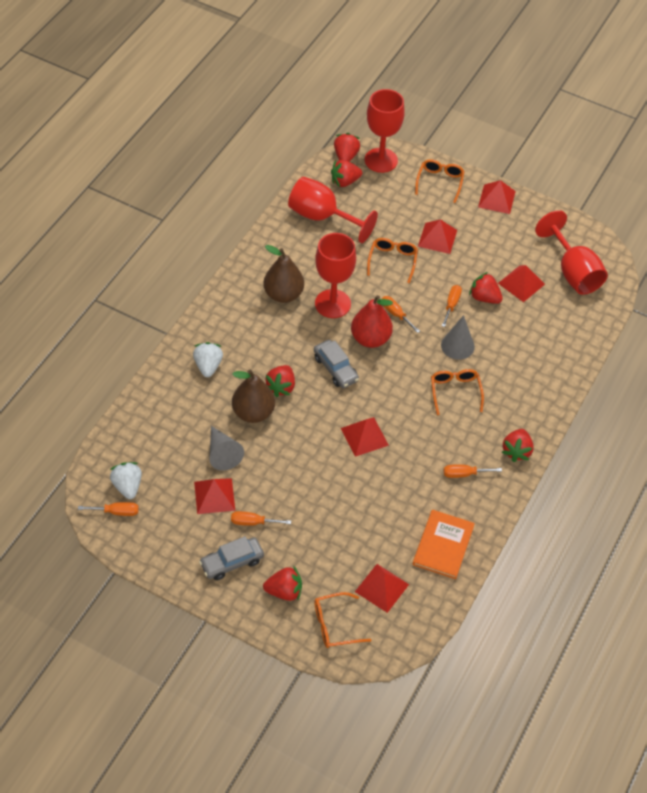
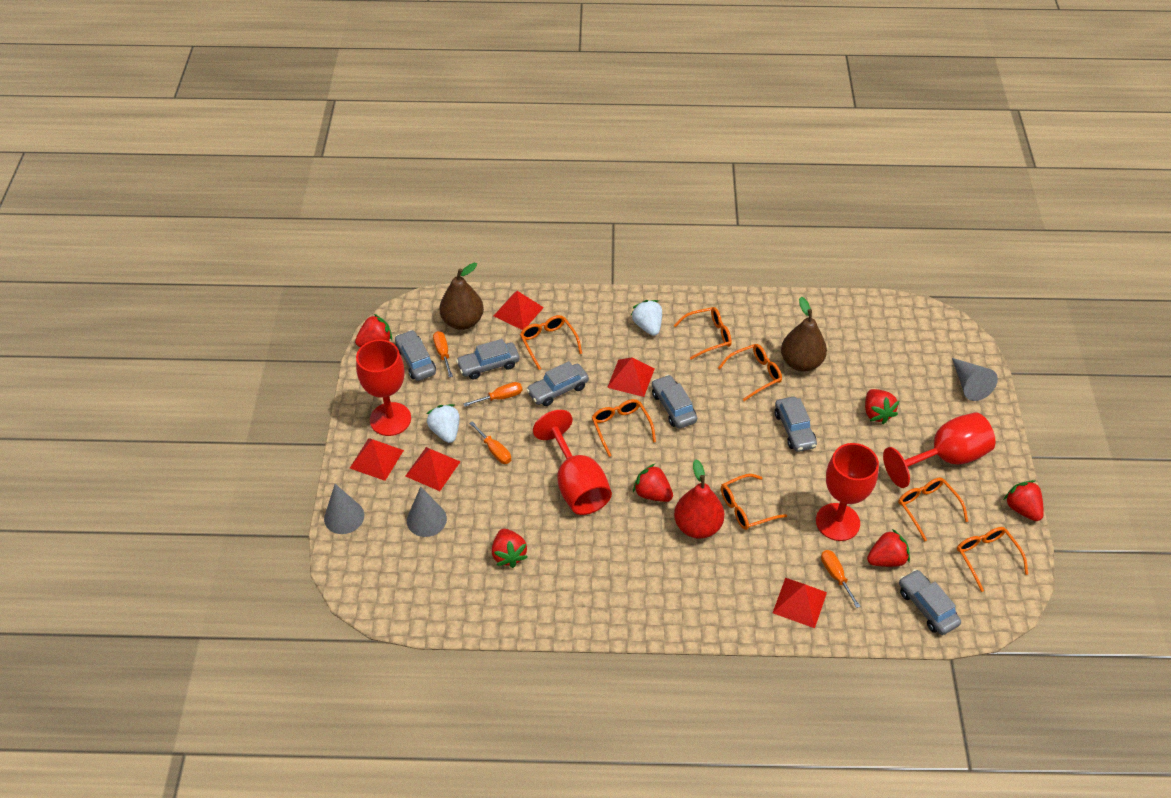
grey car: [199,536,264,580] [314,340,359,388] = 2 -> [395,330,436,381] [456,339,520,380] [526,361,589,406] [652,375,697,429] [775,397,817,452] [899,569,961,635] = 6
grey cone: [209,426,244,471] [441,315,475,360] = 2 -> [324,484,364,534] [407,486,447,537] [952,358,998,401] = 3
orange book: [413,510,475,579] = 1 -> none = 0
orange glasses: [314,592,371,648] [367,238,418,283] [415,159,465,203] [431,369,484,415] = 4 -> [520,315,582,370] [592,399,656,457] [673,307,732,360] [718,344,782,401] [721,474,787,530] [898,478,968,541] [957,527,1028,592] = 7
orange screwdriver: [78,502,139,516] [231,511,291,526] [382,296,420,333] [442,285,462,327] [444,464,502,478] = 5 -> [433,331,453,377] [464,382,522,407] [469,421,511,464] [821,550,861,608] = 4
red pyramid: [194,478,235,514] [341,417,389,457] [355,564,409,613] [418,219,457,254] [478,180,516,214] [498,265,545,302] = 6 -> [350,438,404,481] [405,447,460,491] [494,291,544,330] [607,358,654,397] [773,578,827,628] = 5

